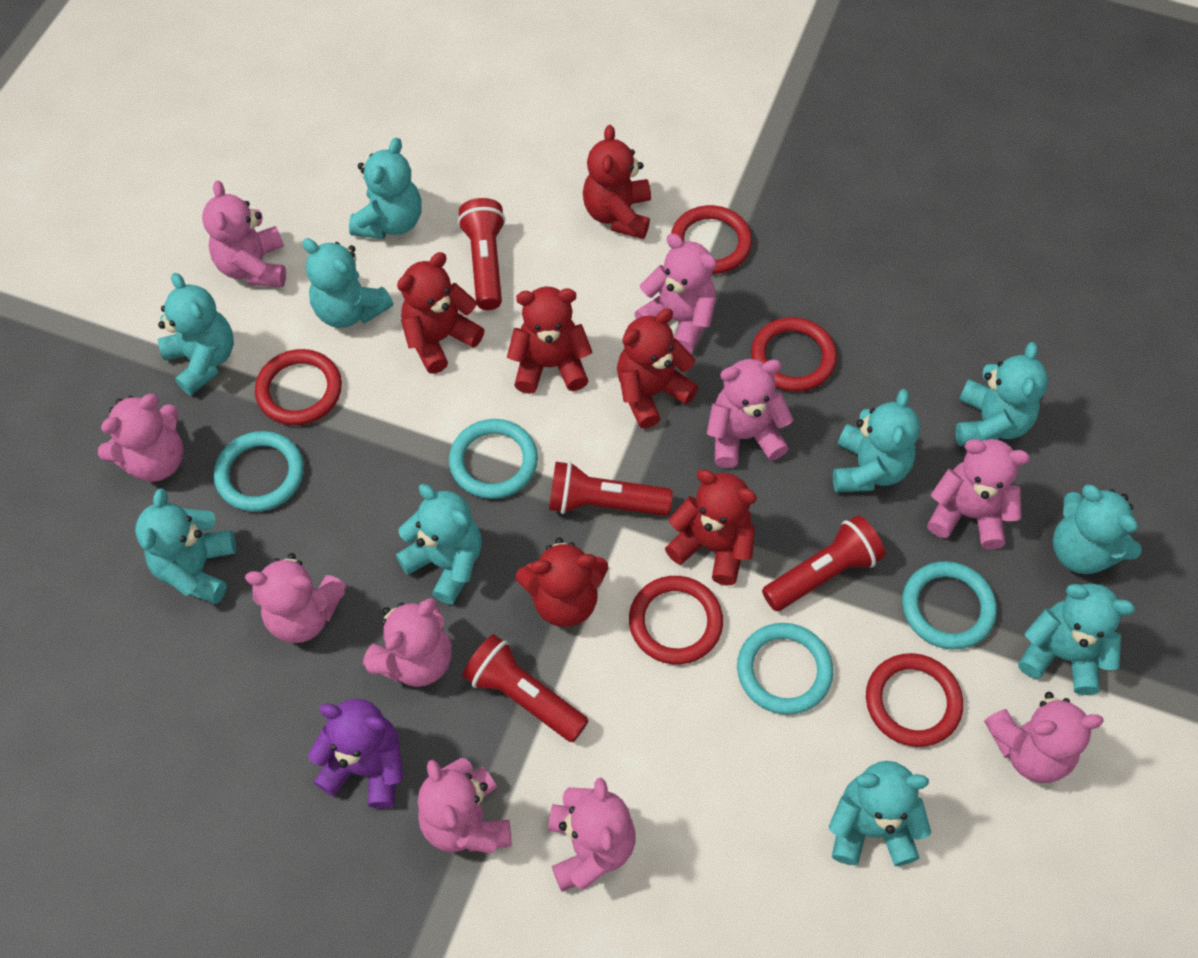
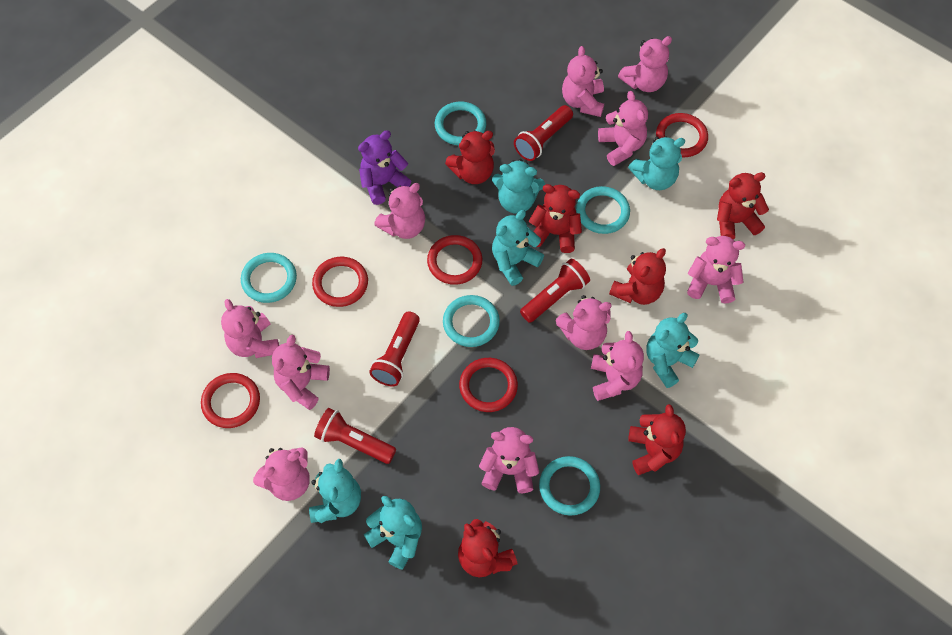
pink teddy bear: [98,394,183,482] [202,181,286,287] [245,553,347,643] [363,598,452,687] [418,758,512,854] [548,778,636,892] [634,233,717,353] [707,359,793,468] [927,439,1030,549] [984,692,1104,783] = 10 -> [221,299,279,358] [253,447,310,501] [272,334,330,410] [374,183,425,239] [479,427,539,493] [555,295,612,350] [562,46,604,117] [591,331,644,401] [598,91,648,166] [618,36,672,92] [687,236,745,304] = 11
turquoise ring: [214,431,304,512] [449,419,538,499] [737,623,833,715] [902,561,997,649] = 4 -> [241,253,297,303] [435,101,486,145] [443,295,500,347] [539,456,600,516] [576,186,630,234] = 5
turquoise teddy bear: [135,488,236,604] [158,273,234,396] [302,238,394,328] [349,138,422,239] [396,484,482,605] [829,761,931,866] [833,389,920,492] [956,342,1048,446] [1018,583,1135,695] [1053,485,1142,574] = 10 -> [309,459,361,523] [364,496,422,570] [492,159,545,214] [492,210,544,286] [628,136,685,190] [647,313,699,388] = 6

